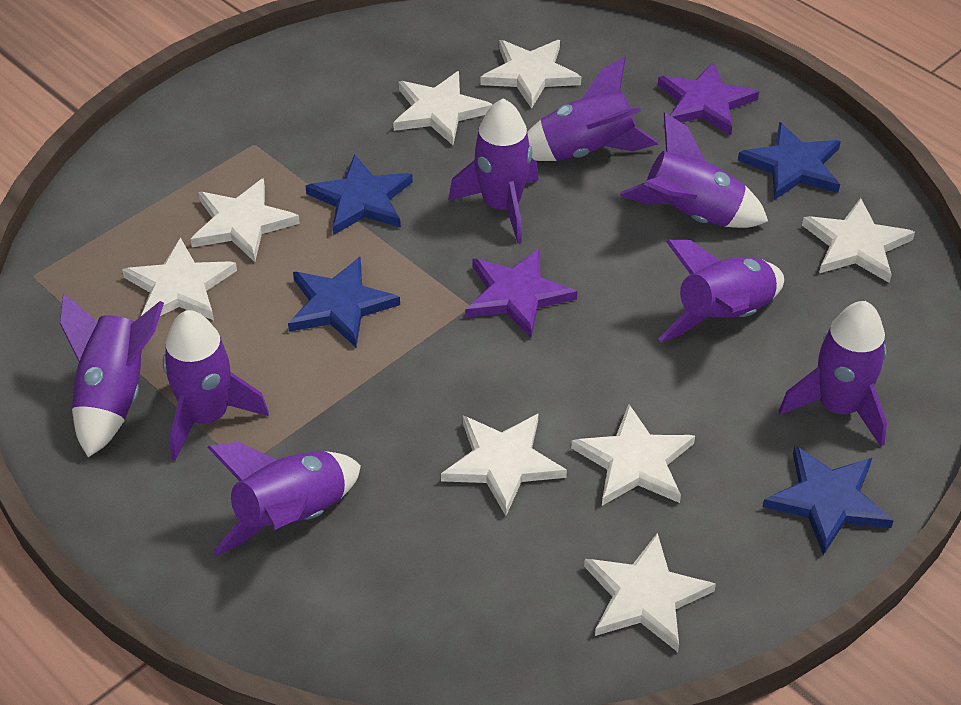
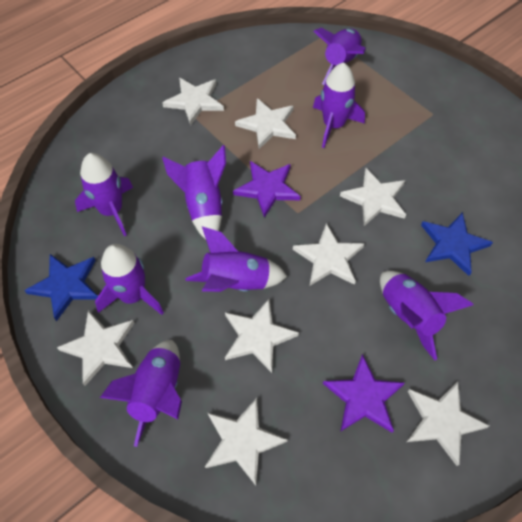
blue star: [288,257,400,347] [305,154,413,235] [738,122,841,200] [763,446,894,555] = 4 -> [24,254,98,321] [421,212,493,276] = 2

